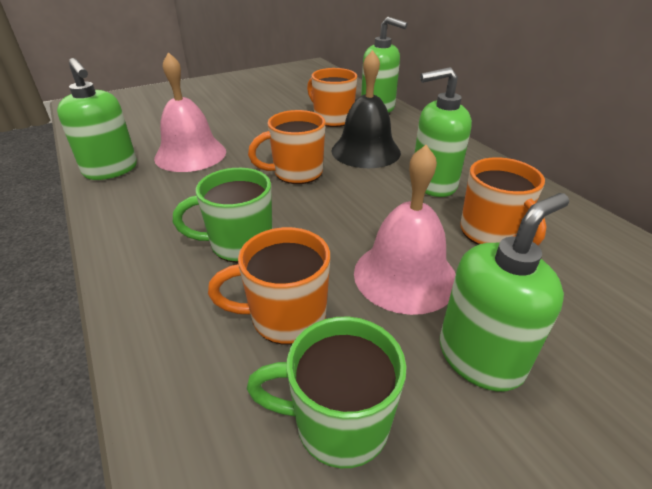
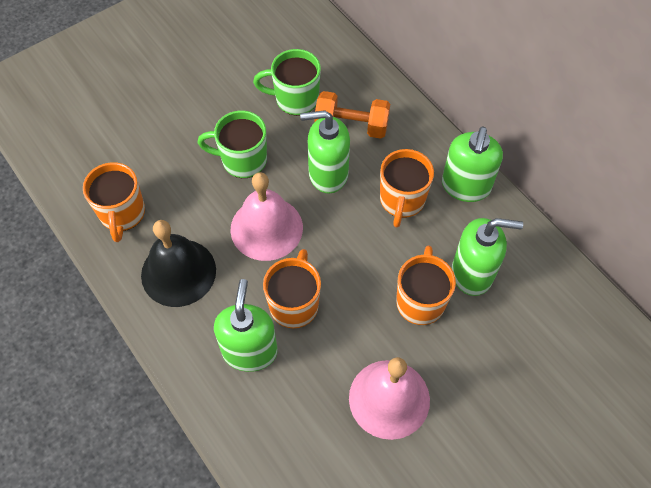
orange dumbbell: none = 0 -> [315,91,390,138] = 1

